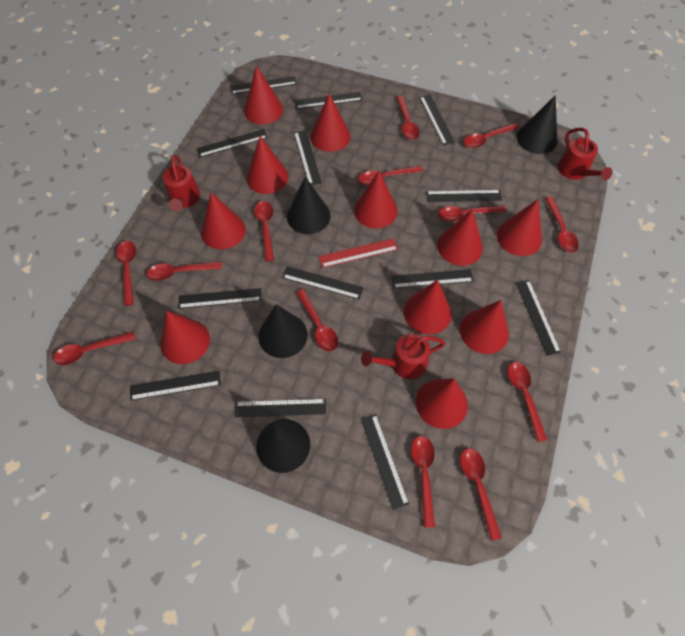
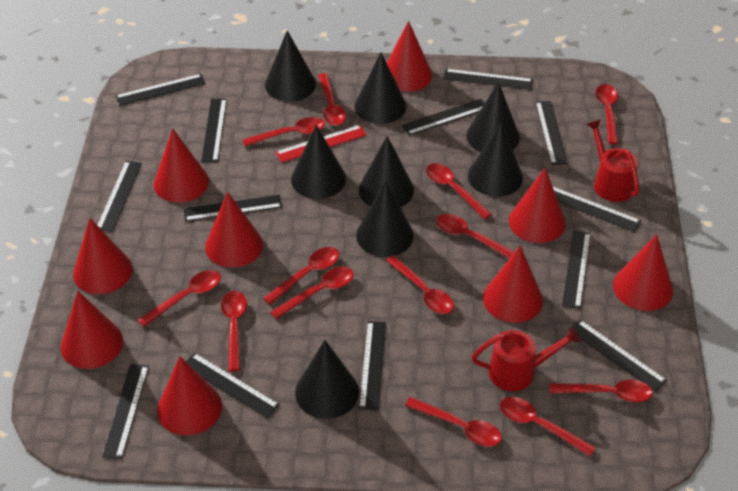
black cone: [256,419,310,473] [258,304,308,358] [287,177,331,234] [517,95,557,154] = 4 -> [265,30,316,102] [291,125,346,199] [295,340,359,419] [355,53,407,124] [356,181,414,257] [359,136,414,207] [466,82,520,152] [468,123,523,197] = 8
red cone: [160,311,210,364] [201,192,246,249] [244,65,283,124] [246,136,288,194] [310,93,350,152] [354,171,398,229] [404,280,452,335] [416,378,468,429] [438,209,483,266] [460,300,509,354] [497,199,542,256] = 11 -> [61,291,123,369] [73,218,132,294] [154,128,209,203] [157,356,222,435] [205,192,263,268] [387,21,432,92] [483,246,543,323] [509,168,566,243] [613,234,673,311] = 9
red watering can: [163,155,200,211] [361,333,445,379] [558,128,612,180] = 3 -> [472,327,581,391] [586,119,640,202] = 2

